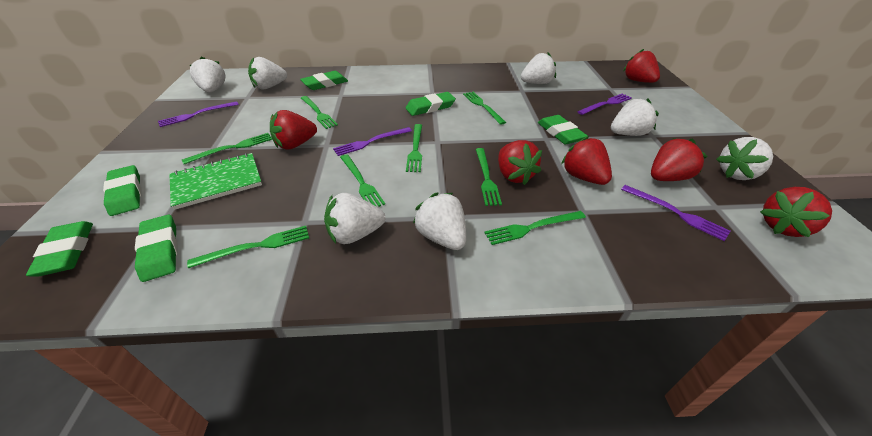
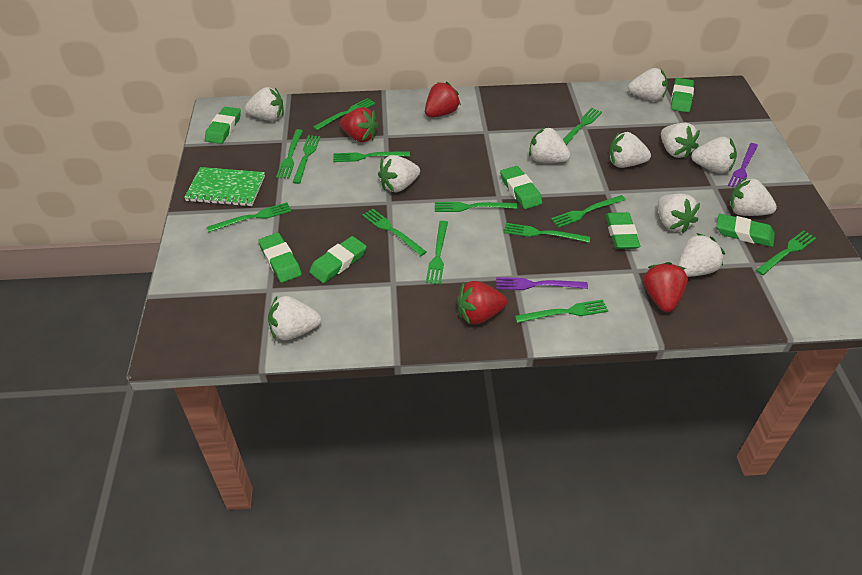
green eraser: [26,221,93,277] [103,165,141,216] [135,215,177,282] [300,71,348,90] [406,92,456,116] [538,115,587,145] = 6 -> [205,107,241,144] [258,233,302,283] [309,236,367,283] [500,166,542,209] [605,212,640,249] [671,78,694,112] [716,213,775,247] = 7
green fork: [182,133,273,164] [187,226,309,268] [301,96,338,129] [340,154,385,207] [406,124,422,172] [463,92,506,125] [476,148,502,206] [485,211,586,245] = 8 -> [207,202,291,232] [276,129,303,179] [292,135,320,184] [313,98,375,130] [333,152,410,162] [362,209,426,256] [426,221,448,285] [435,202,517,212] [504,223,590,243] [515,299,608,323] [551,195,626,228] [563,108,602,145] [756,230,816,275] = 13
purple fork: [158,101,239,127] [333,127,412,156] [577,93,632,115] [621,185,730,241] = 4 -> [496,277,588,290] [728,143,758,187] = 2
red strawberry: [270,110,317,150] [498,140,542,185] [561,136,612,185] [623,49,660,83] [651,138,708,181] [760,187,832,237] = 6 -> [340,107,379,142] [425,82,461,117] [457,281,507,325] [643,262,688,312] = 4
white strawberry: [190,57,226,93] [248,57,287,90] [324,193,386,244] [413,193,466,250] [521,52,556,84] [611,98,659,136] [716,137,773,180] = 7 -> [245,87,284,121] [268,296,321,340] [378,155,420,192] [529,127,571,163] [608,132,651,168] [628,68,668,101] [658,193,700,233] [661,123,700,159] [678,233,725,277] [691,137,737,173] [729,177,777,216] = 11

